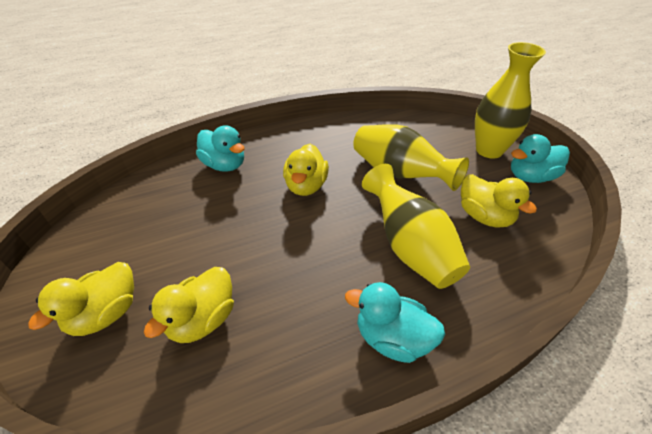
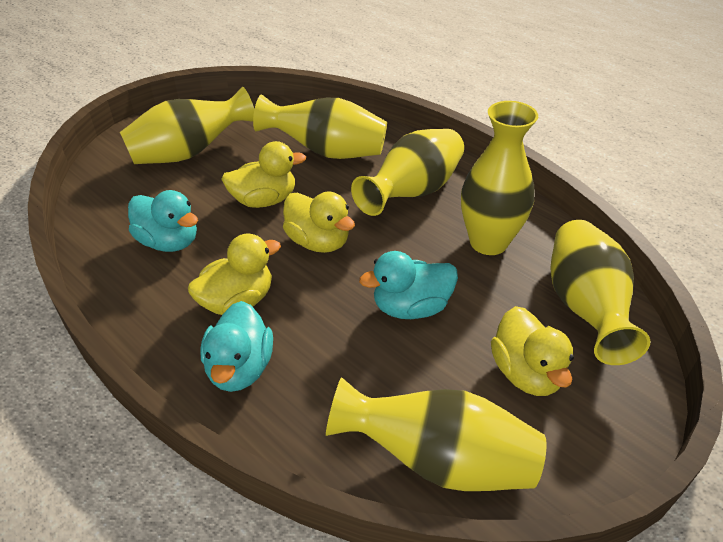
yellow vase: [353,124,469,191] [362,164,470,289] [475,42,546,159] = 3 -> [120,87,254,164] [253,94,387,159] [326,377,546,491] [351,129,464,216] [461,101,538,255] [551,220,650,365] = 6

